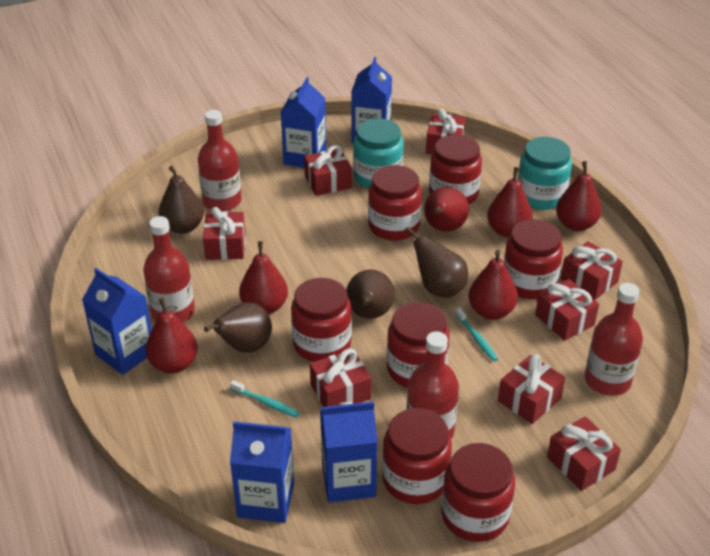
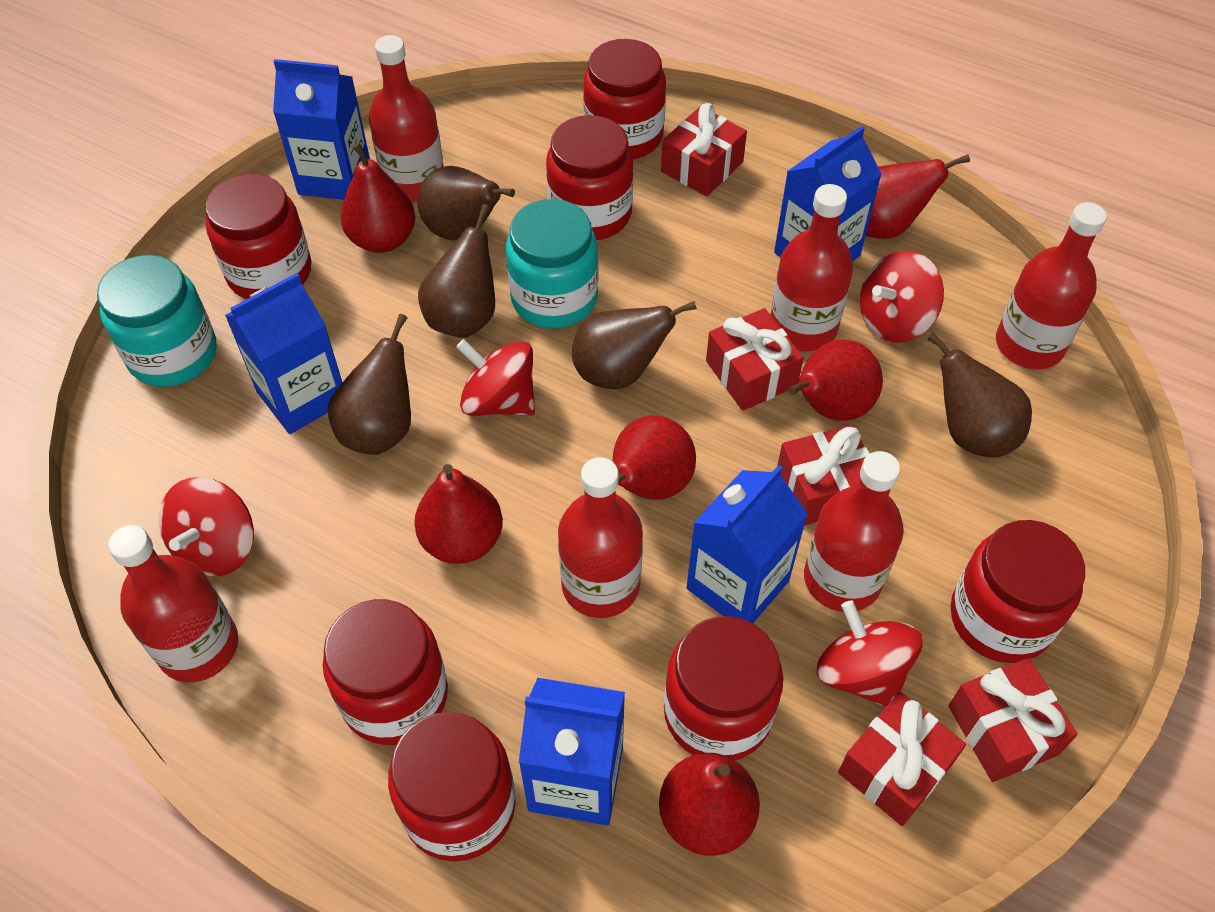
brown pear: [159,166,204,234] [204,302,272,353] [346,270,395,319] [405,226,468,298] = 4 -> [328,314,411,455] [417,166,515,240] [418,204,495,338] [572,301,697,389] [927,333,1032,458] = 5
red bottle: [143,216,195,322] [198,110,242,212] [406,331,459,438] [585,283,643,396] = 4 -> [108,525,238,682] [369,35,444,202] [558,457,643,618] [771,184,853,351] [804,451,904,612] [996,202,1107,369] = 6
red gift: [203,207,245,260] [304,145,352,196] [310,349,371,407] [426,108,466,154] [498,354,565,424] [535,279,599,341] [547,416,621,491] [561,241,623,300] = 8 -> [661,103,747,197] [706,308,804,411] [777,425,870,526] [838,692,966,826] [948,658,1077,782] = 5
red spinning top: none = 0 -> [159,477,254,576] [456,339,535,416] [817,600,923,707] [860,251,944,343] = 4
turquoise toothbrush: [230,380,300,418] [455,307,498,362] = 2 -> none = 0

